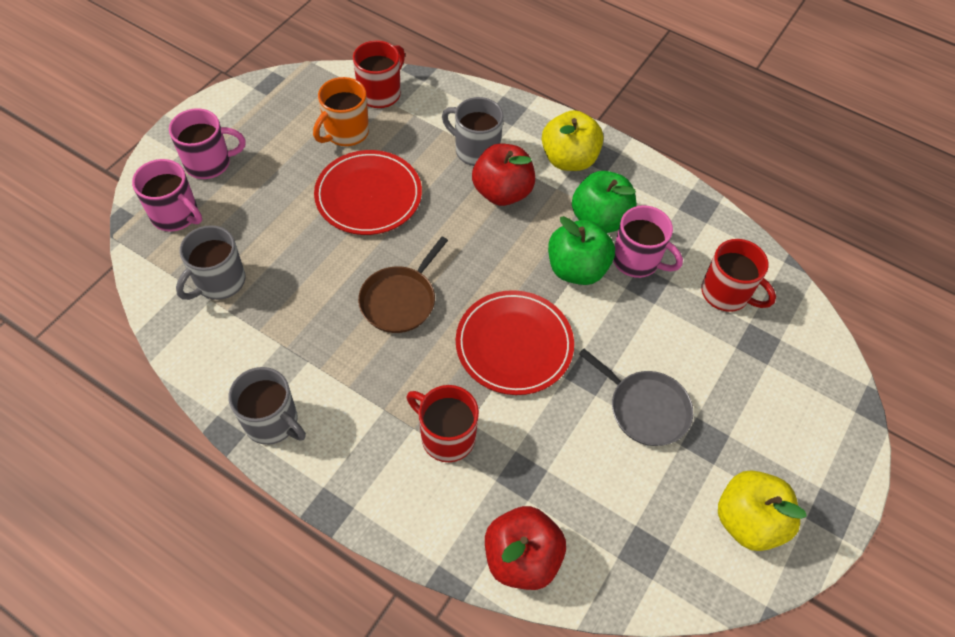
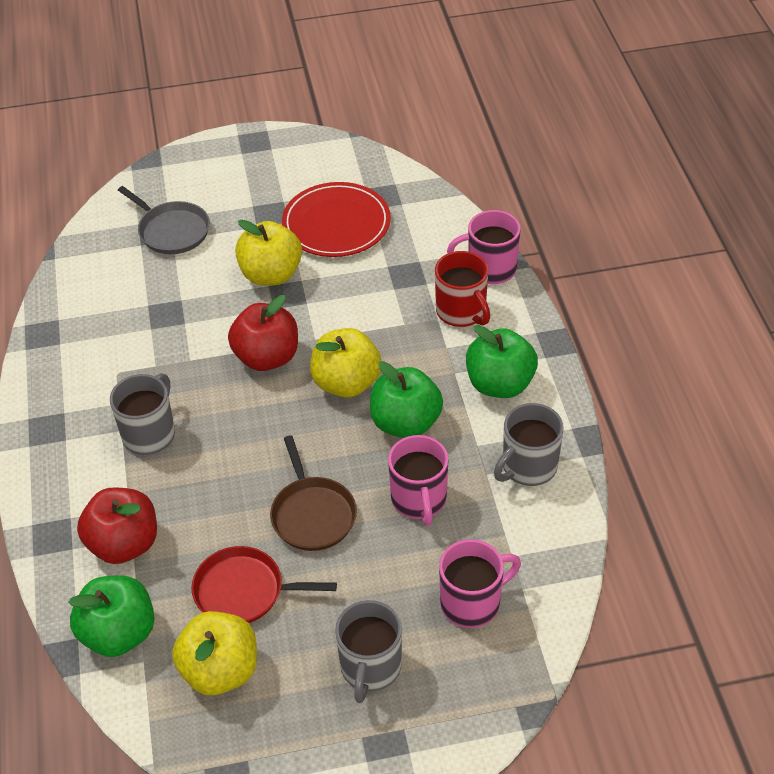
green apple: [548,216,615,285] [572,171,637,233] = 2 -> [68,576,155,657] [370,361,443,438] [466,325,538,398] = 3
orange mug: [313,77,369,146] = 1 -> none = 0
red mug: [353,40,405,108] [407,385,479,462] [701,239,776,312] = 3 -> [435,251,490,327] = 1
red pan: none = 0 -> [191,546,337,623] = 1
red plate: [314,150,422,235] [456,290,574,395] = 2 -> [282,182,391,257] = 1
yellow apple: [542,110,604,171] [718,470,807,551] = 2 -> [172,611,257,695] [235,220,302,286] [310,328,382,398] = 3

